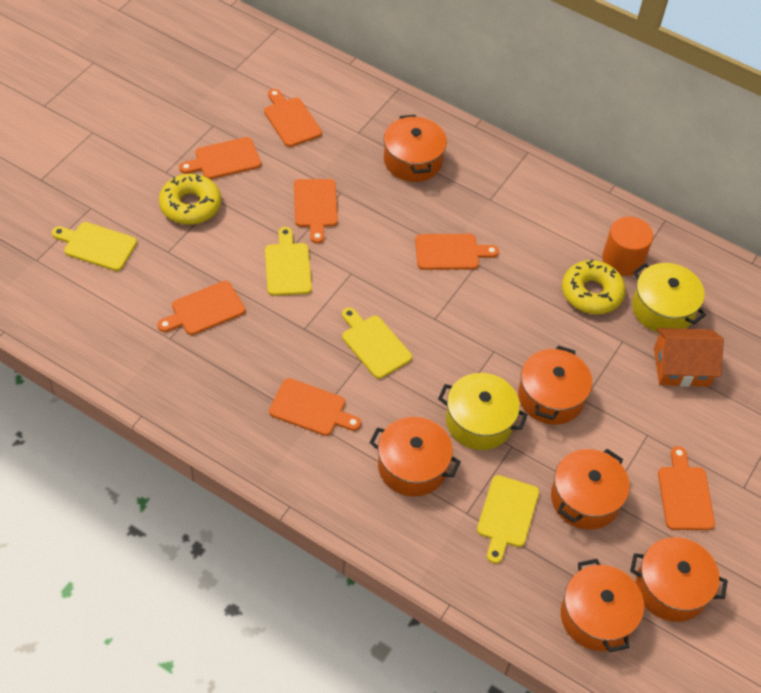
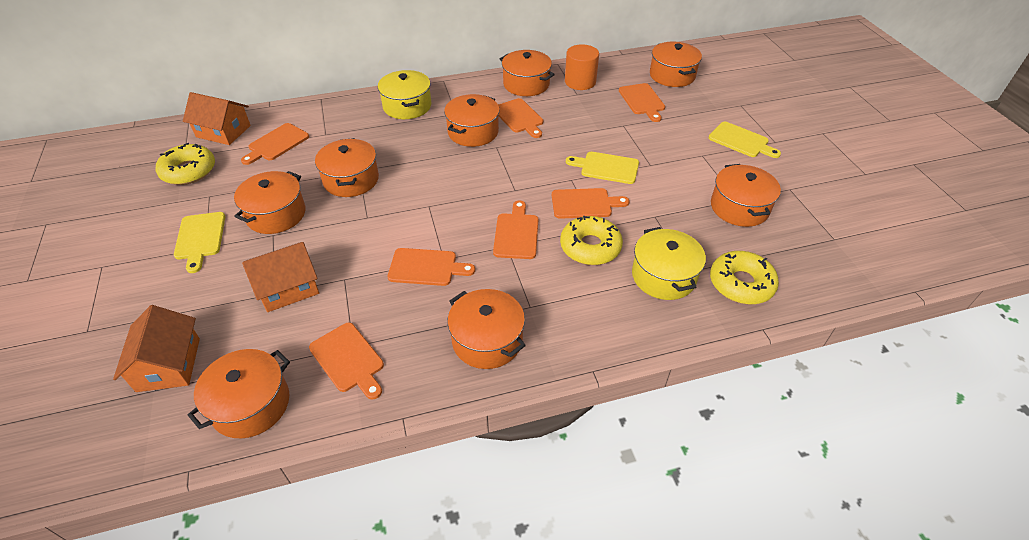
orange house: [654,328,724,387] = 1 -> [113,305,200,392] [183,92,251,145] [242,242,319,312] = 3
orange pot: [369,417,461,496] [384,115,447,182] [518,345,592,425] [551,449,630,530] [561,559,644,652] [630,537,728,622] = 6 -> [188,349,290,438] [234,171,305,234] [315,138,379,197] [444,94,500,147] [448,289,526,369] [500,50,555,96] [650,42,702,87] [711,164,781,227] = 8
yellow cutting board: [52,222,137,271] [265,227,312,296] [342,308,412,379] [477,475,539,564] = 4 -> [174,212,225,273] [566,152,639,184] [709,122,781,158] = 3
yellow donut: [159,174,221,225] [562,260,626,314] = 2 -> [156,143,215,185] [560,216,623,265] [710,251,779,304] = 3

